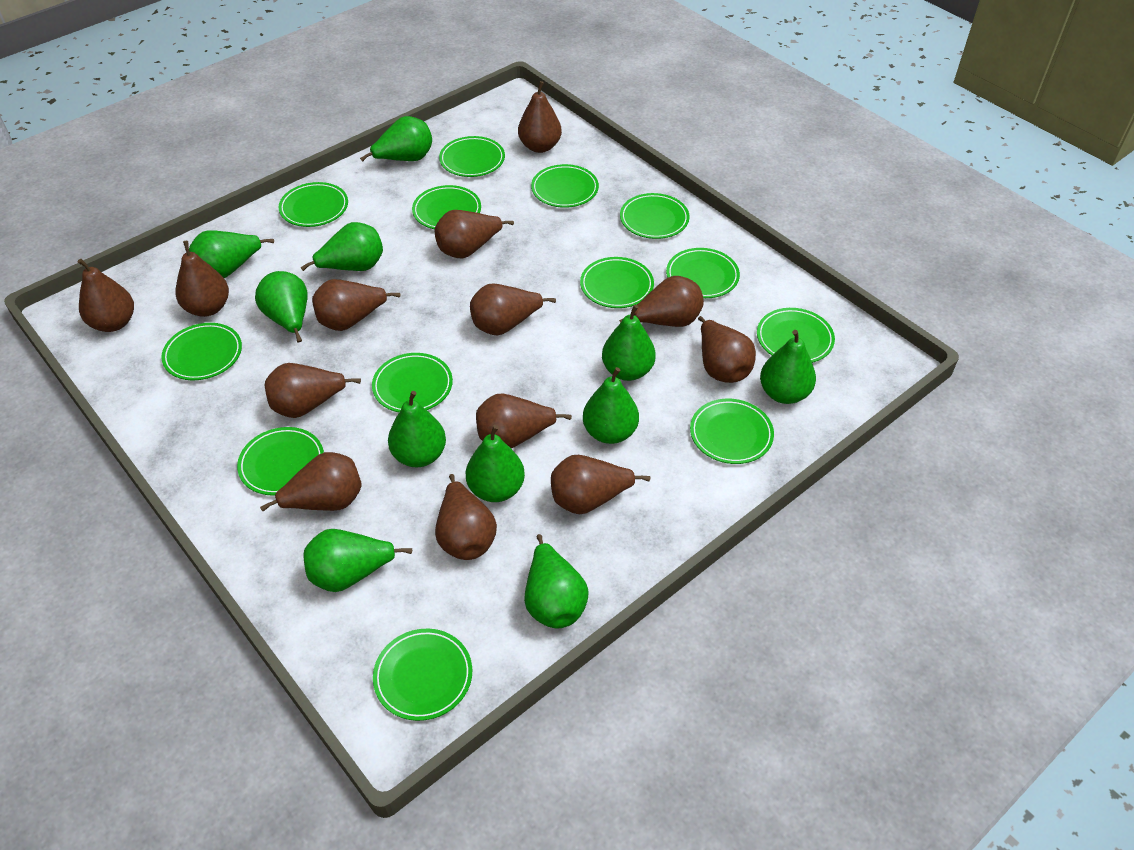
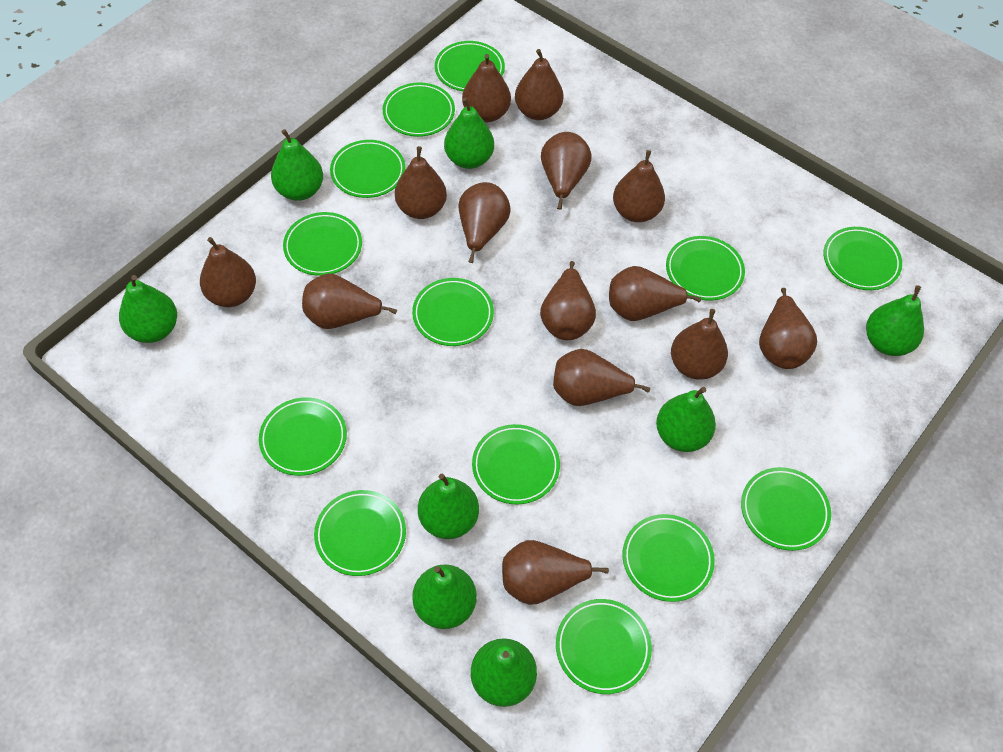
brown pear: [78,259,134,332] [175,241,229,317] [260,452,362,512] [265,363,361,418] [312,279,401,331] [435,210,514,259] [435,474,497,560] [470,283,556,336] [476,394,572,448] [518,81,562,153] [551,455,651,514] [619,276,704,327] [698,316,756,383] = 13 -> [200,237,256,307] [302,273,397,329] [395,146,447,219] [458,182,511,263] [462,54,511,122] [502,540,609,605] [515,49,564,120] [540,261,596,340] [541,132,592,210] [553,349,650,406] [609,266,702,321] [613,150,665,222] [671,309,728,380] [759,288,817,369] = 14
green pear: [189,230,274,278] [255,271,308,342] [301,222,383,271] [304,529,412,592] [360,116,432,162] [388,391,446,467] [466,425,525,502] [524,534,589,628] [583,367,639,444] [602,305,656,381] [760,330,816,404] = 11 -> [119,275,177,343] [271,129,323,201] [412,564,477,629] [418,474,479,539] [444,97,494,169] [471,638,537,707] [656,387,716,452] [866,285,924,356] = 8

